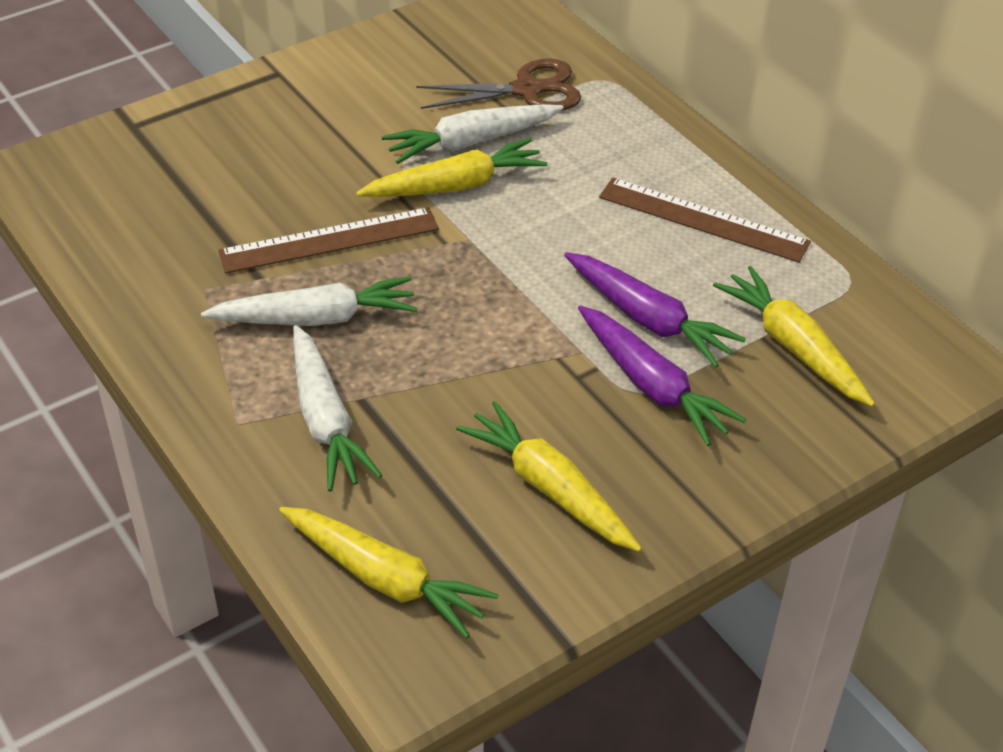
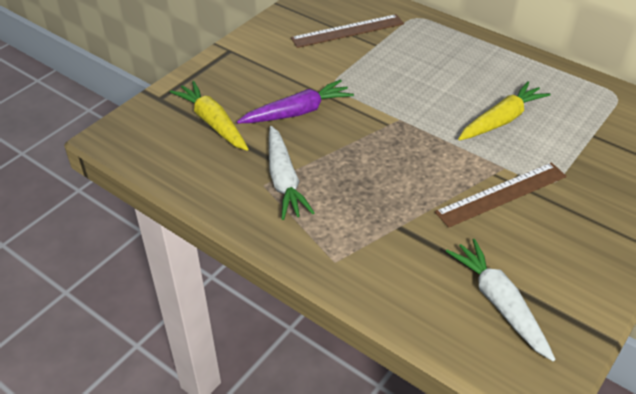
brown scissors: [416,58,581,111] = 1 -> none = 0
purple carrot: [564,252,746,367] [578,306,746,446] = 2 -> [237,79,354,123] = 1
white carrot: [201,276,417,326] [293,325,383,491] [382,104,564,164] = 3 -> [269,126,315,220] [446,239,556,362] = 2
yellow carrot: [279,507,499,638] [356,138,548,197] [456,401,642,551] [713,266,875,406] = 4 -> [170,81,248,151] [458,81,551,141] = 2

